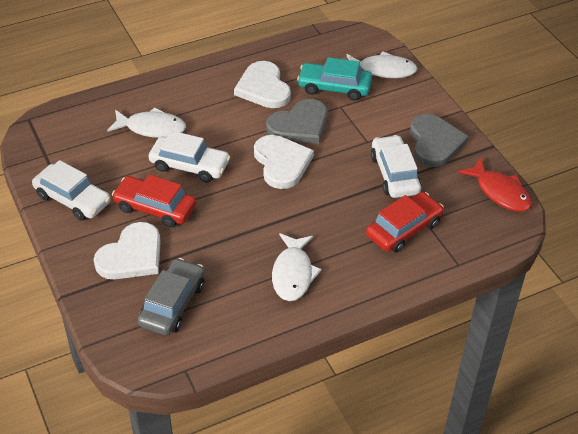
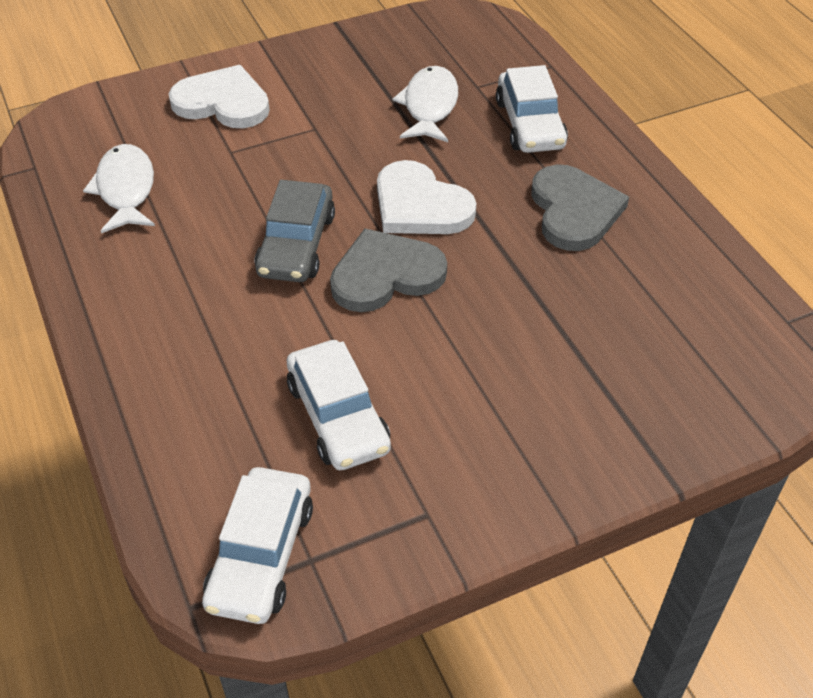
red car: [112,175,196,228] [366,192,444,253] = 2 -> none = 0
red fish: [458,158,532,212] = 1 -> none = 0
turquoise car: [297,57,372,101] = 1 -> none = 0
white fish: [107,107,186,138] [272,233,322,301] [347,52,418,78] = 3 -> [83,144,155,233] [392,66,458,142] = 2
white heart: [94,222,161,279] [234,61,291,108] [254,135,314,189] = 3 -> [169,65,270,128] [377,160,476,234] = 2

